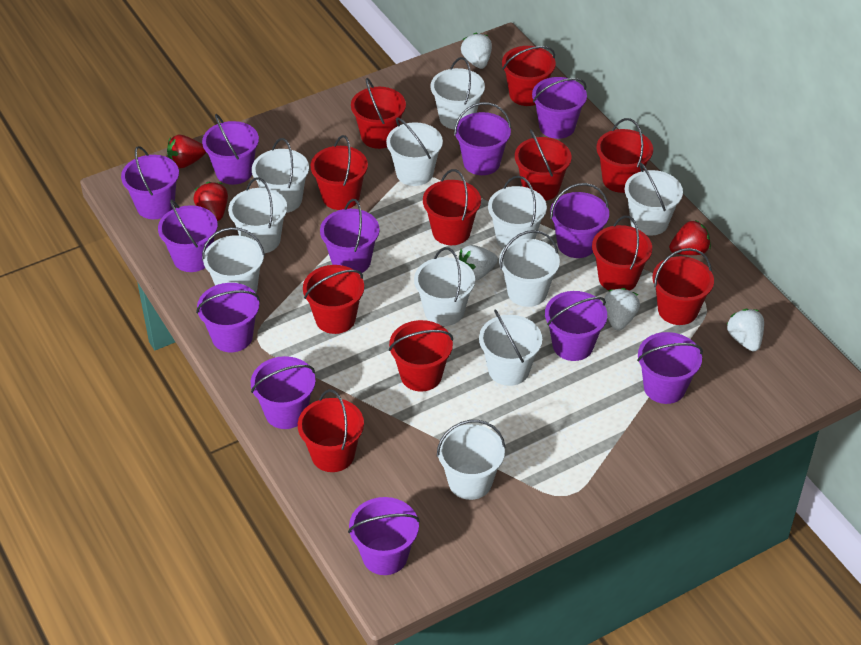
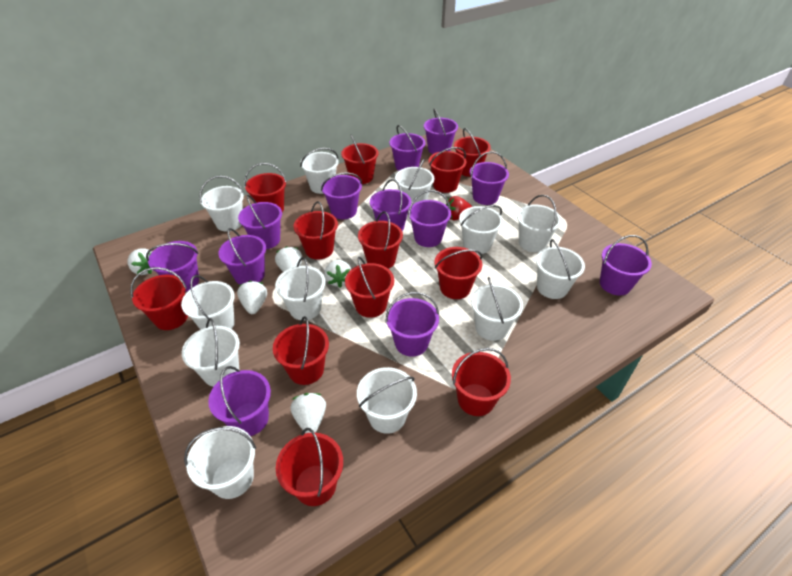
red bucket: [298,389,364,472] [303,265,364,334] [311,135,368,210] [351,78,406,149] [389,320,453,392] [423,169,481,245] [502,46,556,106] [515,129,572,201] [592,215,652,291] [596,118,653,193] [652,248,714,325] = 11 -> [130,267,188,330] [244,163,287,212] [273,316,329,385] [276,428,343,506] [294,201,338,260] [341,135,378,184] [345,256,394,318] [358,211,403,269] [428,147,466,193] [435,247,482,299] [452,348,511,416] [454,128,491,177] = 12
red strawberry: [167,135,206,168] [193,182,228,221] [669,220,711,255] = 3 -> [446,196,472,220] = 1
white bucket: [202,227,265,293] [228,177,287,253] [252,138,309,213] [386,117,443,186] [414,247,475,326] [431,57,485,130] [437,420,505,500] [479,309,542,386] [488,176,547,249] [499,230,560,307] [625,163,683,235] = 11 -> [181,275,235,330] [182,318,240,387] [184,426,256,499] [199,176,244,232] [275,257,326,321] [300,148,338,194] [357,367,417,434] [395,159,434,204] [459,205,503,254] [471,277,523,341] [517,195,561,252] [536,239,585,299] = 12
white strawberry: [458,245,498,281] [461,32,492,69] [604,288,640,331] [727,309,764,351] = 4 -> [128,248,153,275] [237,281,267,314] [275,246,302,272] [291,393,326,433] [324,260,351,288] = 5

